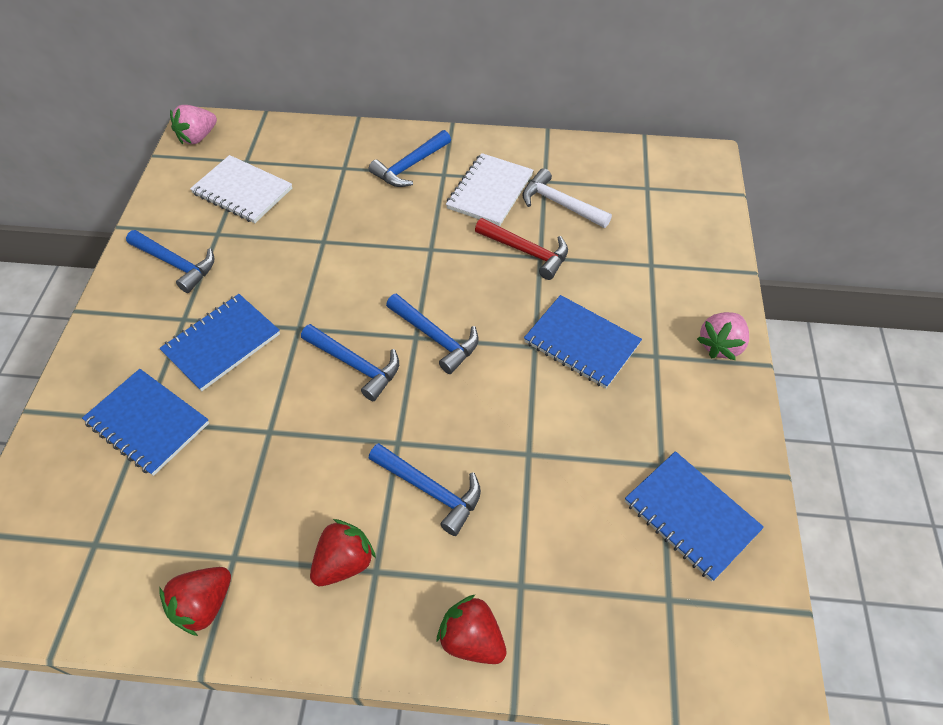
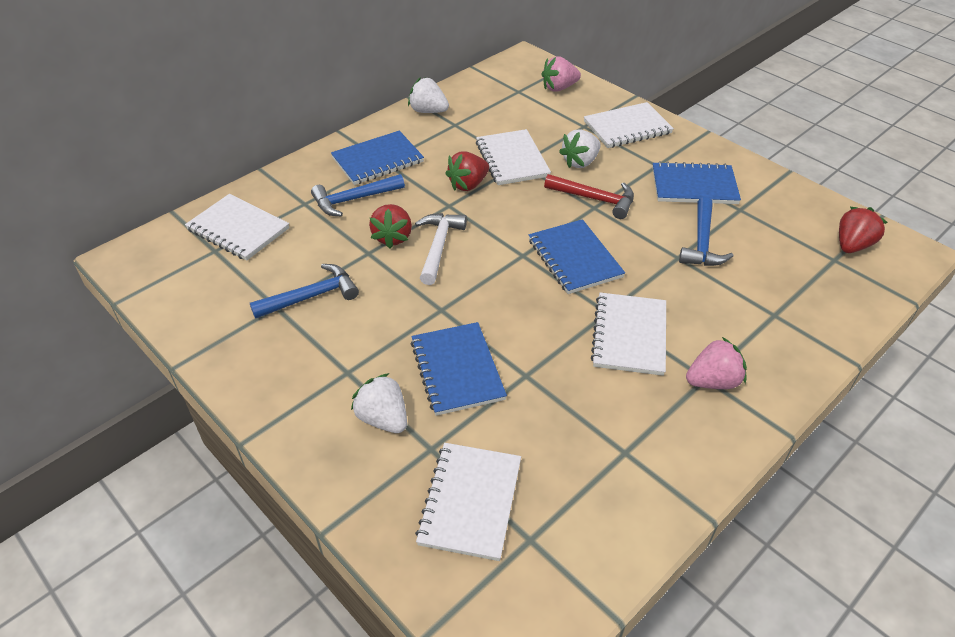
blue hammer: [126,230,214,293] [301,324,399,401] [368,443,481,536] [369,130,451,187] [386,294,479,374] = 5 -> [250,264,359,319] [311,174,405,217] [679,197,734,266] = 3
white notebook: [190,155,292,223] [446,153,534,226] = 2 -> [185,194,289,261] [415,443,521,561] [476,129,551,185] [584,102,674,148] [591,293,666,376] = 5
white strawberry: none = 0 -> [351,373,407,433] [408,77,449,113] [559,129,601,168] = 3

